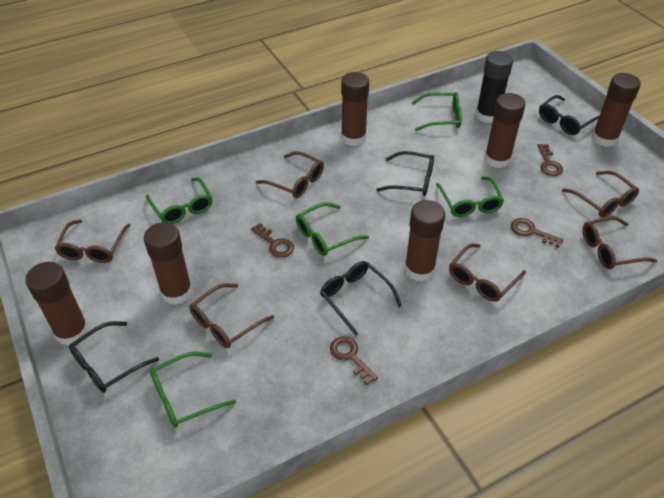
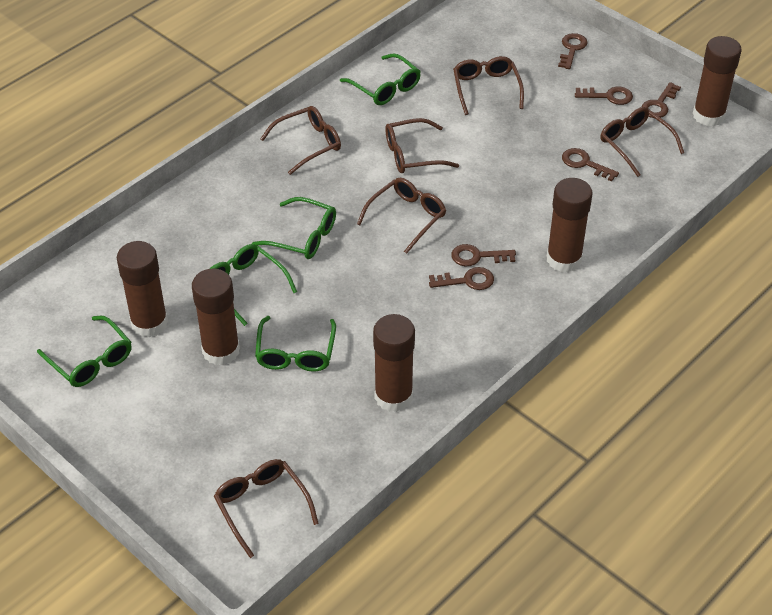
black glasses: [69,321,159,393] [320,261,402,336] [376,151,434,196] [539,95,599,135] = 4 -> none = 0
black glue stick: [476,51,513,123] = 1 -> none = 0
brown glue stick: [25,262,89,346] [144,222,193,305] [341,72,369,146] [405,200,445,281] [484,93,526,168] [592,73,641,147] = 6 -> [117,241,168,337] [192,269,240,365] [373,314,415,412] [546,178,593,272] [693,36,742,126] = 5
brown key: [251,223,294,257] [330,336,378,385] [511,218,564,248] [537,144,563,176] = 4 -> [429,267,494,290] [451,244,516,266] [558,33,588,69] [562,148,619,182] [575,87,633,105] [642,82,681,118] = 6

